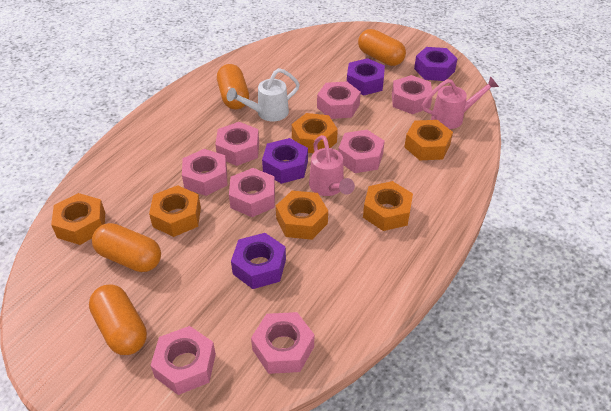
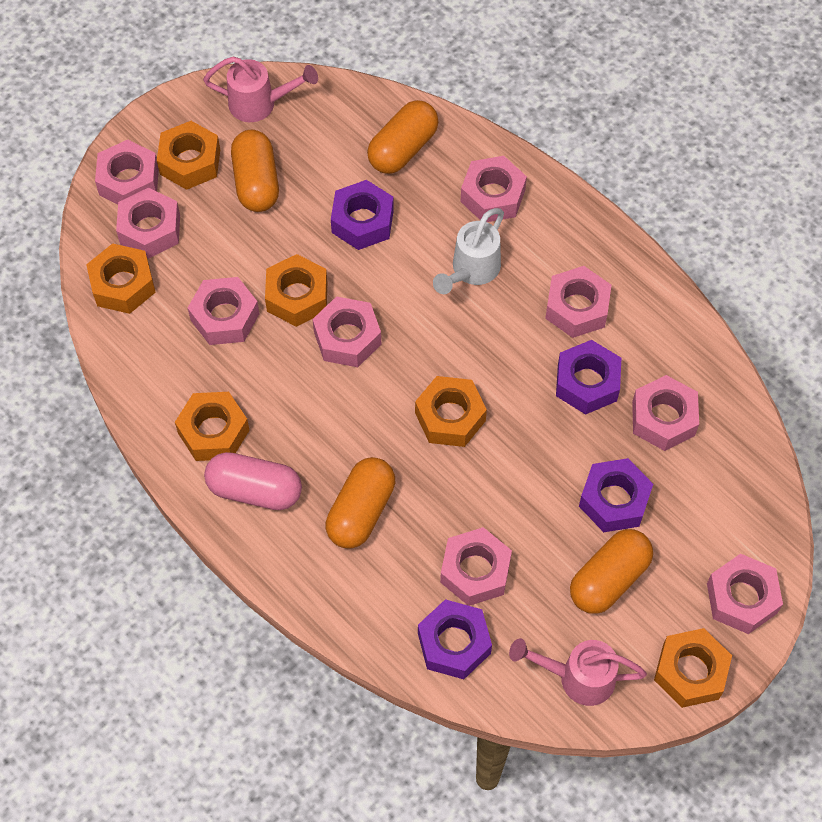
pink capsule: none = 0 -> [204,452,302,510] = 1
pink nut: [150,326,216,395] [182,149,227,196] [215,122,259,166] [229,168,275,217] [251,312,314,374] [317,81,361,119] [338,130,385,173] [392,75,432,114] = 8 -> [95,140,159,205] [116,188,180,259] [188,277,259,345] [312,296,381,367] [440,527,512,606] [461,156,527,222] [545,266,612,338] [632,375,699,451] [707,553,783,634] = 9

